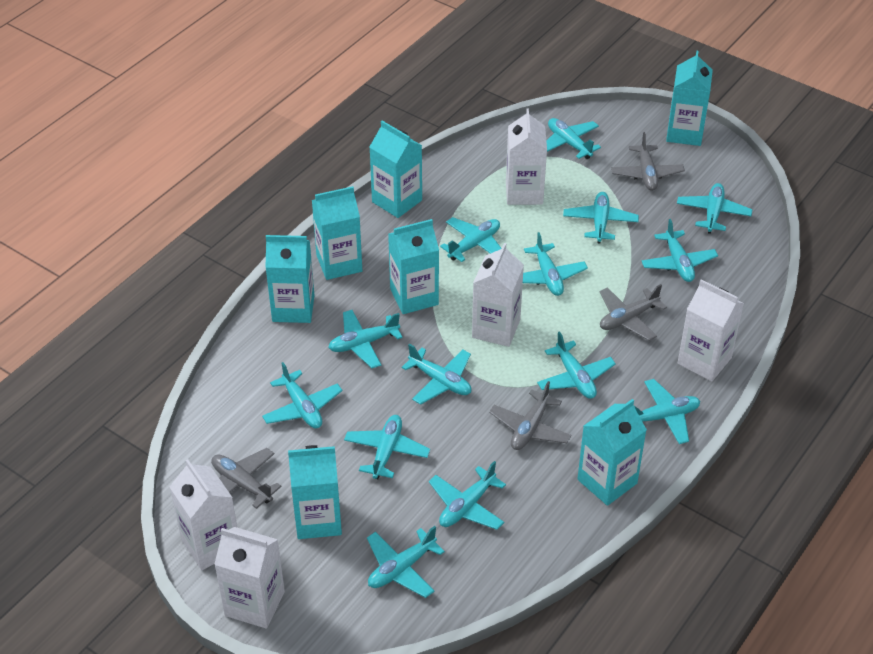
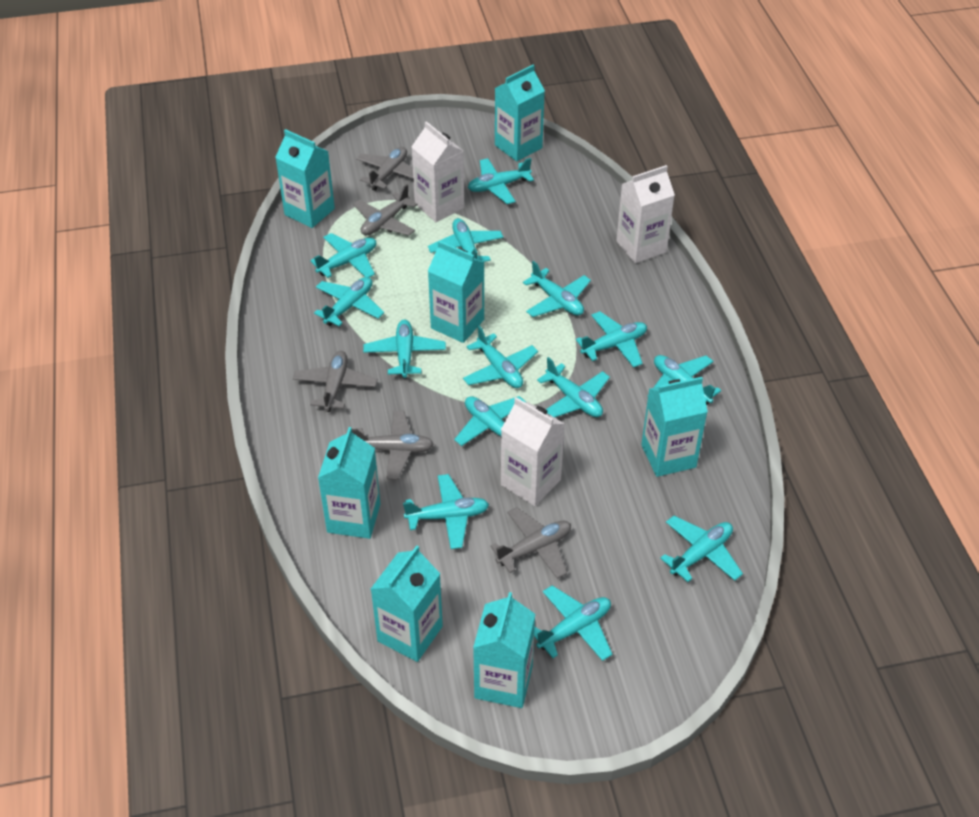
grey plane: [211,448,281,509] [489,381,571,450] [600,284,667,341] [611,132,685,191] = 4 -> [293,351,377,412] [352,411,434,480] [353,184,418,236] [356,147,413,191] [490,507,571,579] = 5
white carton: [170,459,237,570] [214,527,285,629] [472,243,524,347] [506,109,547,205] [678,279,744,381] = 5 -> [411,121,464,222] [501,397,565,506] [616,165,675,263] = 3

